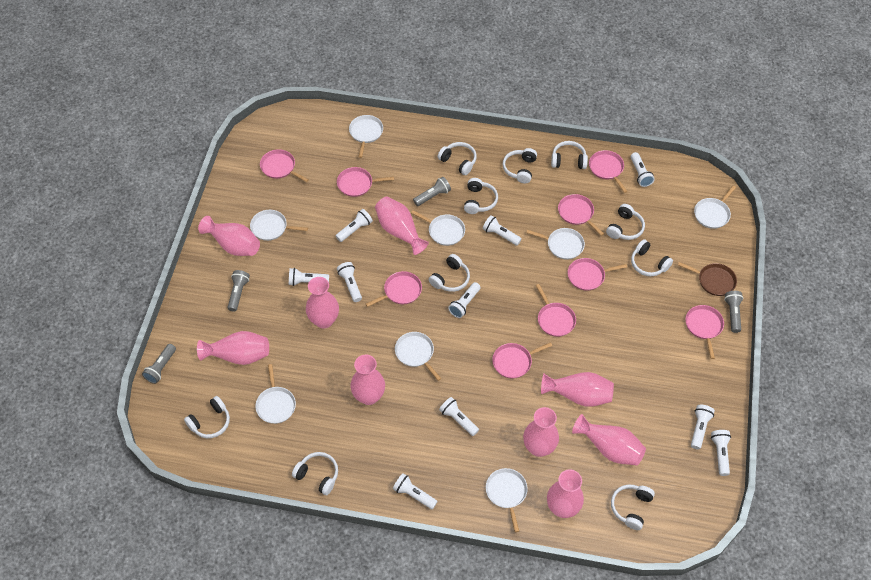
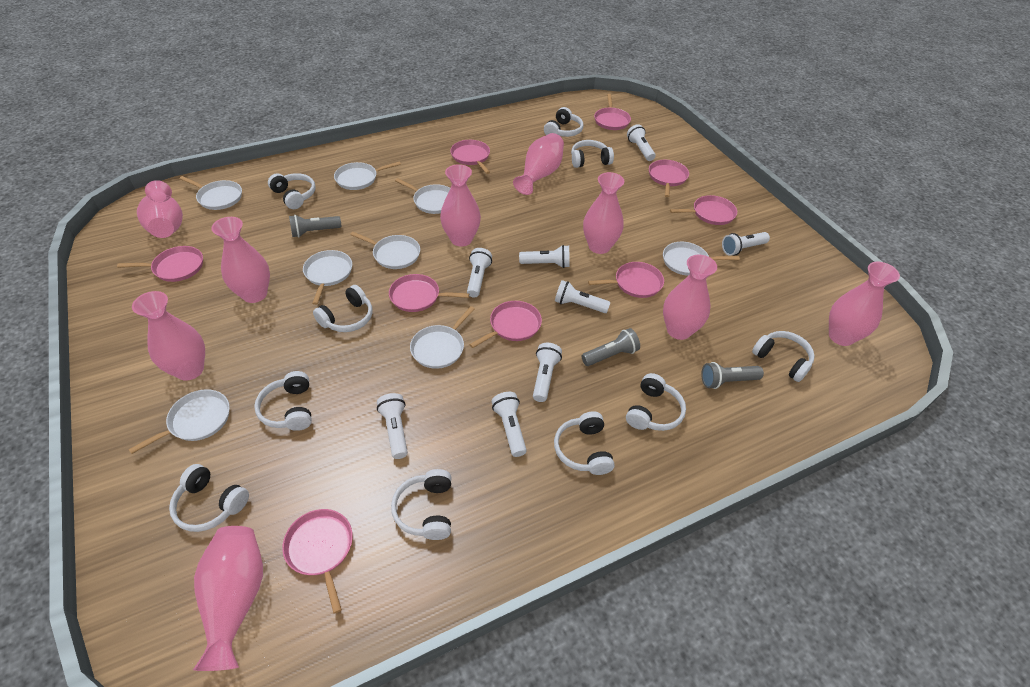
brown pan: [678,262,737,296] = 1 -> none = 0
grey flashlight: [142,344,176,384] [227,270,250,312] [413,177,451,206] [724,291,743,333] = 4 -> [289,215,342,237] [582,328,640,366] [701,362,764,389] = 3
white flashlight: [289,268,329,286] [336,209,373,242] [337,262,362,302] [393,473,438,510] [439,397,479,436] [448,282,481,318] [483,215,522,246] [630,152,655,187] [691,405,715,450] [711,430,731,476] = 10 -> [377,393,408,459] [467,248,492,298] [492,392,527,457] [519,245,570,268] [533,343,562,402] [555,280,611,313] [627,124,656,161] [722,232,770,256] = 8

